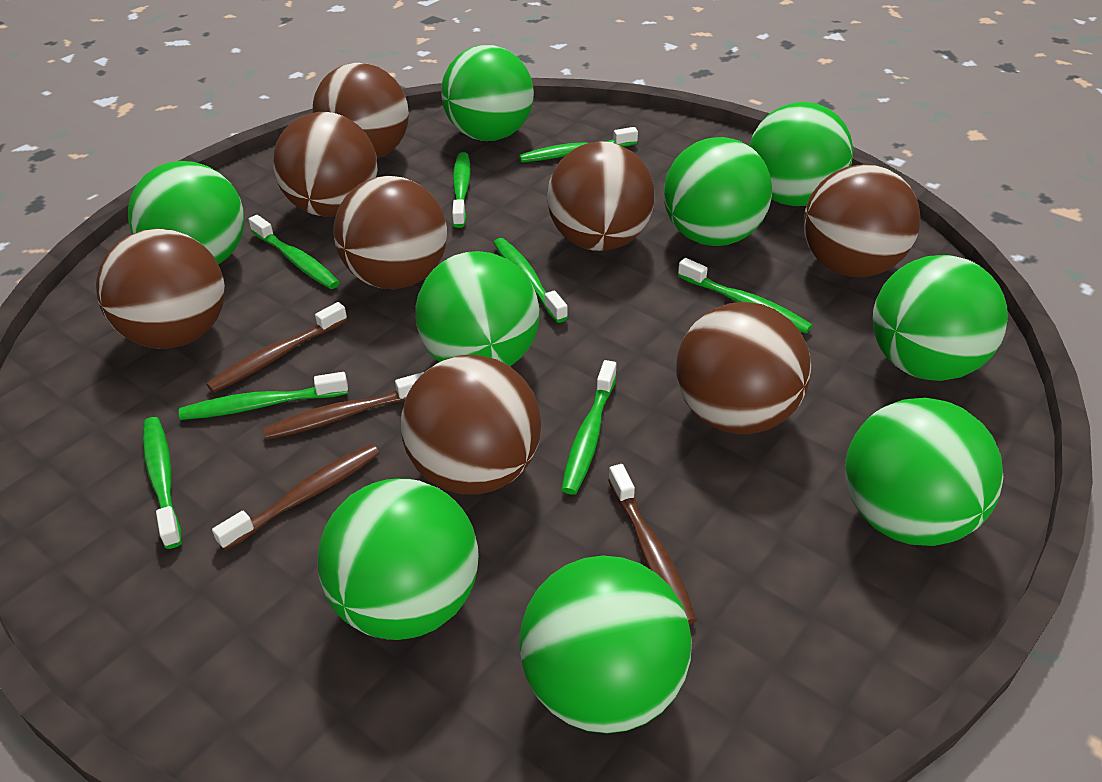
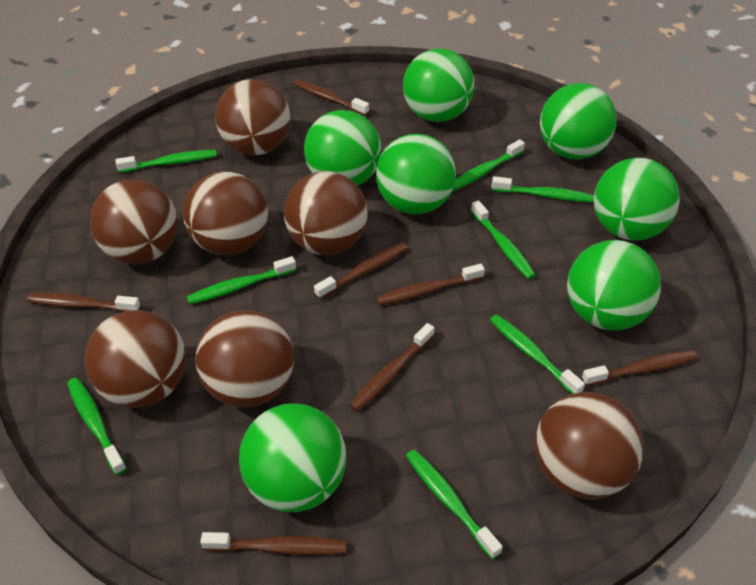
brown ball: [96,228,225,349] [273,112,378,216] [313,63,409,159] [333,176,447,289] [401,355,541,495] [547,141,654,251] [676,302,811,434] [803,164,920,277] = 8 -> [84,310,186,408] [90,179,178,264] [183,172,268,255] [195,310,294,408] [215,79,291,155] [284,171,368,255] [535,392,644,500] = 7
brown toothbrush: [206,302,347,393] [212,444,379,551] [263,372,424,440] [608,464,697,625] = 4 -> [27,293,140,312] [200,532,346,555] [293,79,369,116] [314,243,408,299] [350,323,435,411] [376,264,485,305] [582,350,697,386] = 7
green ball: [128,161,244,265] [318,479,479,640] [415,251,540,366] [441,45,534,141] [519,556,692,734] [664,137,772,246] [749,102,853,206] [845,398,1004,546] [872,255,1008,381] = 9 -> [239,403,346,512] [304,110,382,186] [376,134,456,214] [403,48,475,122] [540,83,617,159] [567,240,661,330] [594,158,680,241] = 7

